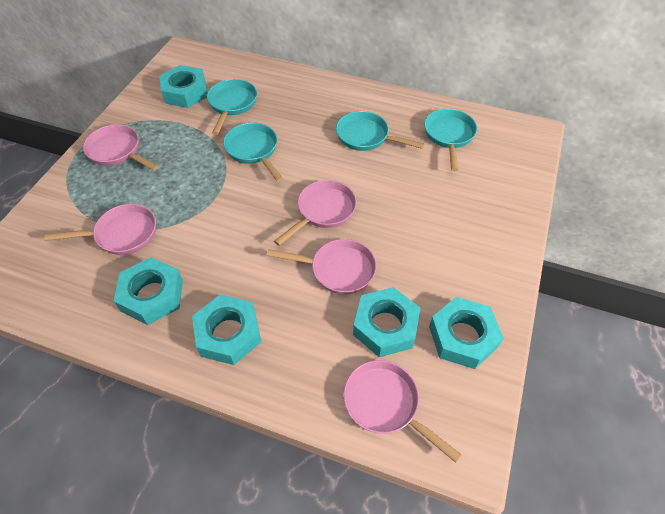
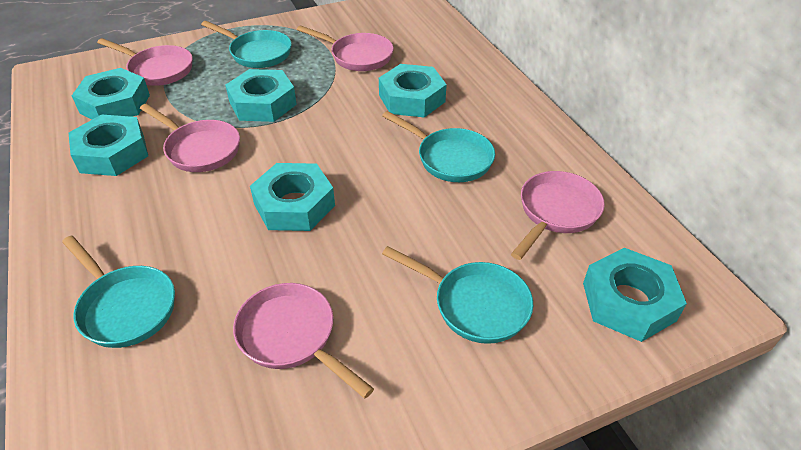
turquoise nut: [114,257,183,325] [159,65,208,108] [192,294,261,365] [353,287,421,357] [429,297,503,369] = 5 -> [69,114,148,176] [72,68,150,119] [225,69,297,122] [250,163,335,231] [379,64,447,118] [583,248,687,342] = 6

